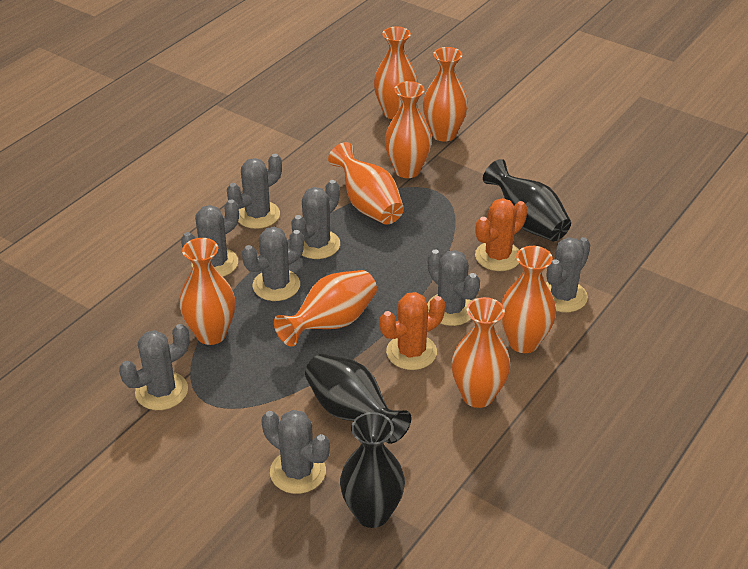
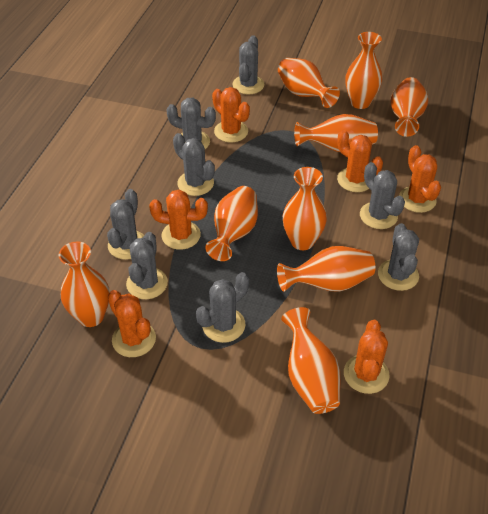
black vase: [305,354,411,444] [340,412,405,528] [483,159,571,242] = 3 -> none = 0
orange cactus: [380,292,445,370] [475,198,528,271] = 2 -> [108,290,156,357] [149,190,208,250] [212,87,250,143] [337,130,383,192] [344,320,390,394] [399,145,441,213] = 6
orange vase: [179,238,235,345] [274,270,377,347] [328,142,404,225] [374,26,418,119] [385,81,432,178] [423,47,468,142] [451,297,510,408] [501,246,556,353] = 8 -> [59,242,110,327] [205,186,258,261] [277,246,375,292] [278,58,340,108] [281,307,340,414] [283,167,327,250] [294,114,378,152] [345,32,382,109] [391,77,428,137] = 9

